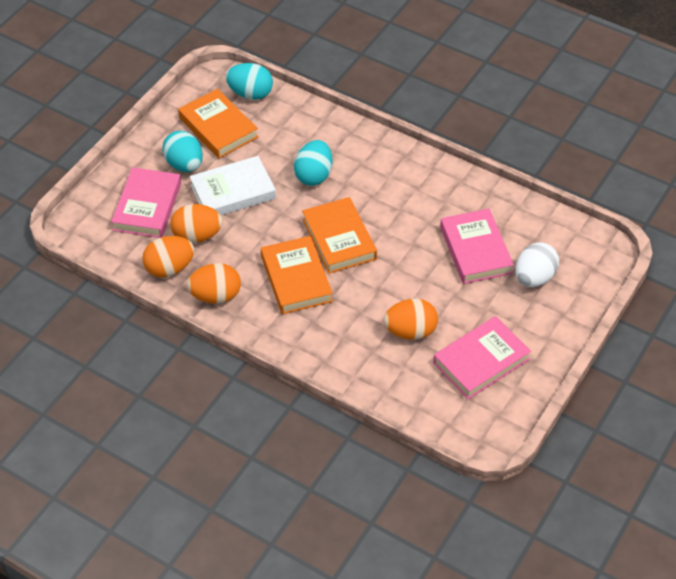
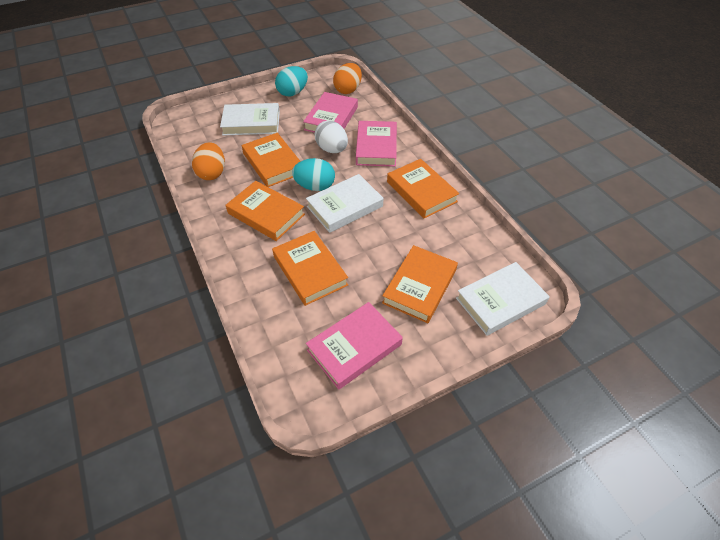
orange book: [178,89,258,158] [261,236,333,314] [302,197,377,274] = 3 -> [226,181,305,241] [242,133,301,187] [272,231,348,306] [382,245,458,323] [387,159,460,219] = 5
orange egg: [142,236,194,278] [170,204,223,243] [187,263,241,304] [384,299,438,340] = 4 -> [192,143,225,180] [333,63,362,94] = 2
turquoise egg: [162,131,203,172] [226,63,273,100] [294,140,333,186] = 3 -> [275,66,308,96] [292,158,335,191] = 2
white book: [189,156,276,215] = 1 -> [220,103,280,136] [306,174,383,233] [456,262,550,336] = 3

